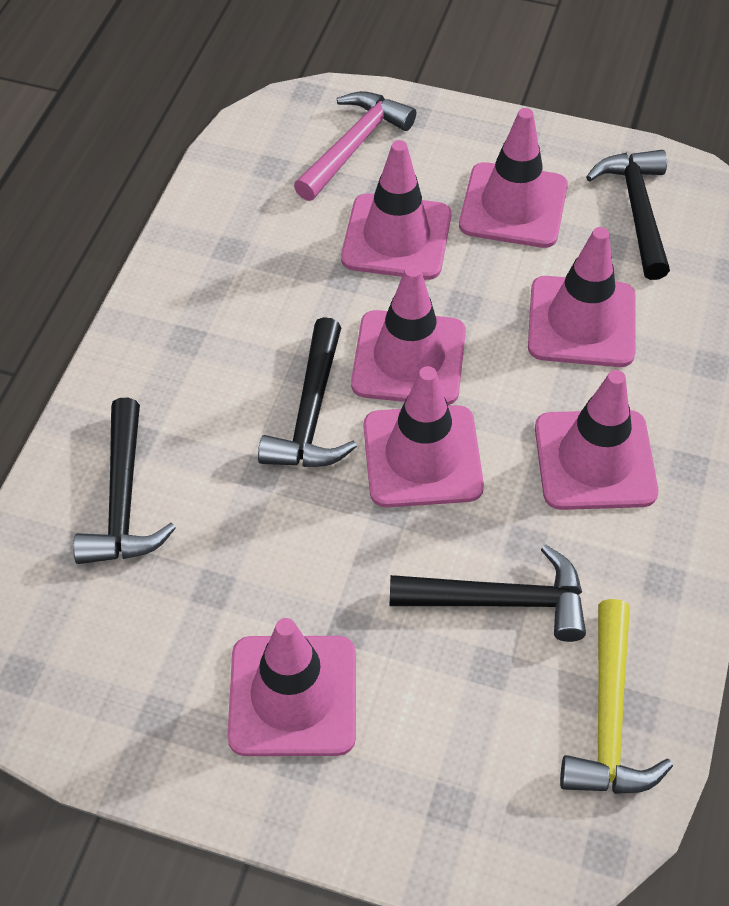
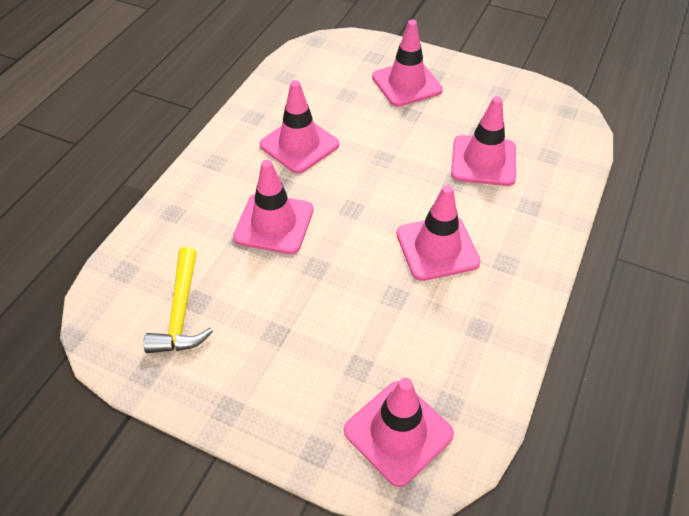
black hammer: [73,398,176,564] [258,317,357,467] [389,544,586,642] [586,150,670,280] = 4 -> none = 0
pink hammer: [294,91,416,201] = 1 -> none = 0
pink traffic cone: [227,618,356,756] [341,140,451,280] [351,264,466,405] [364,366,484,508] [459,108,568,248] [528,227,636,367] [535,370,658,510] = 7 -> [233,160,313,254] [259,80,339,174] [344,378,454,487] [372,20,443,107] [396,185,481,281] [451,96,516,186] = 6

